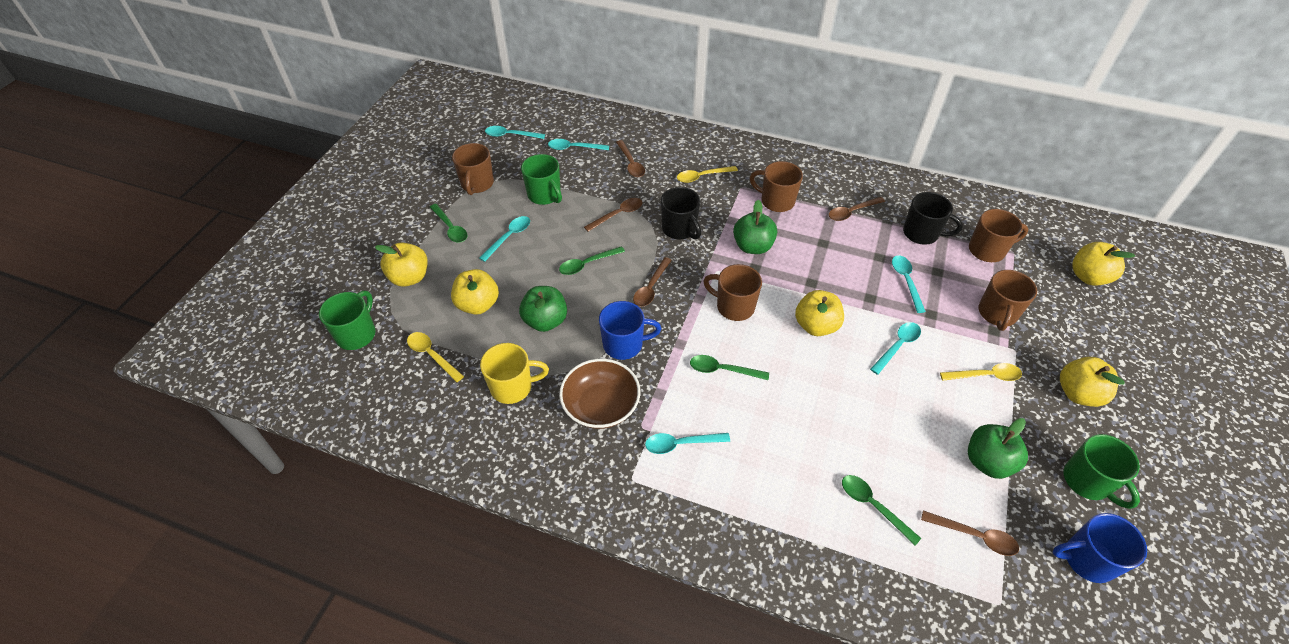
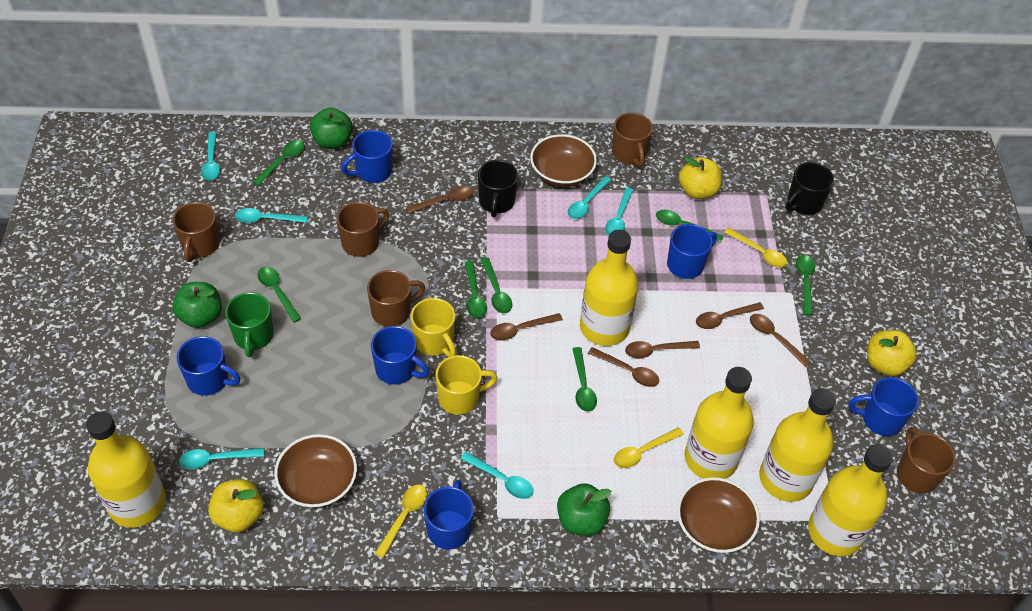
blue mug: [599,301,661,360] [1052,513,1147,583] = 2 -> [177,336,240,396] [341,130,392,183] [371,326,429,385] [424,480,474,550] [667,224,717,279] [849,377,919,436] = 6
brown bowl: [559,359,640,429] = 1 -> [274,434,357,508] [530,134,597,187] [677,477,760,553] = 3
brown spoon: [584,198,642,232] [616,140,645,177] [633,257,672,307] [829,197,885,221] [921,510,1019,556] = 5 -> [406,186,474,214] [490,313,563,340] [588,347,659,387] [625,341,700,358] [696,302,764,329] [750,314,811,367] = 6
green mug: [319,290,375,350] [521,154,562,205] [1063,434,1140,509] = 3 -> [225,292,274,357] = 1
green spoon: [430,204,468,243] [559,246,625,275] [690,355,769,380] [842,475,921,545] = 4 -> [253,140,304,186] [257,267,301,323] [465,261,487,318] [481,257,512,313] [572,347,597,412] [656,210,724,242] [796,255,815,315] = 7
yellow apple: [375,242,428,287] [451,269,499,315] [795,290,844,336] [1060,357,1125,407] [1072,242,1135,286] = 5 -> [208,479,264,532] [679,156,722,199] [867,330,917,376] = 3
yellow bottle: none = 0 -> [86,411,166,528] [580,230,639,346] [684,367,754,479] [759,388,836,502] [808,444,893,556] = 5
yellow mug: [480,343,549,404] = 1 -> [411,298,456,357] [435,355,497,415] = 2

